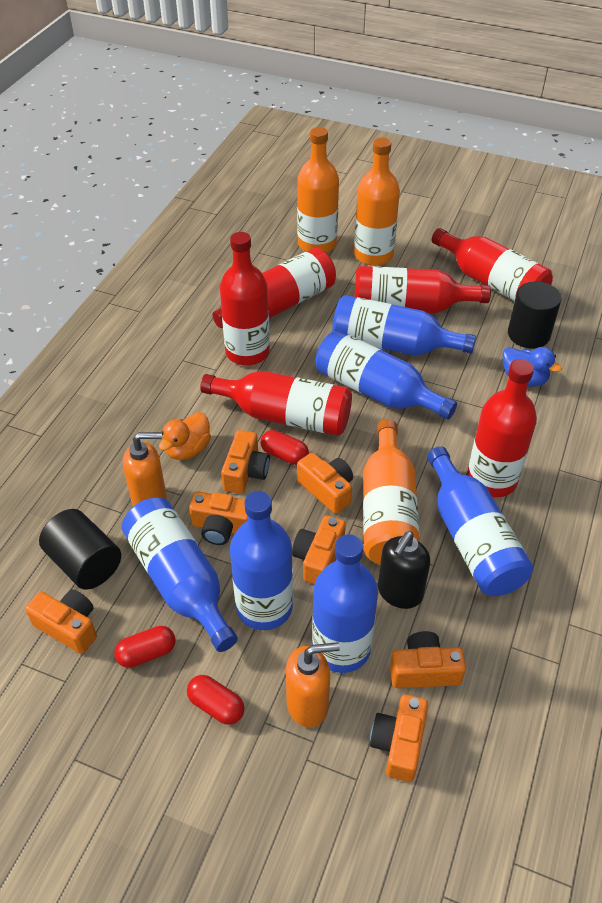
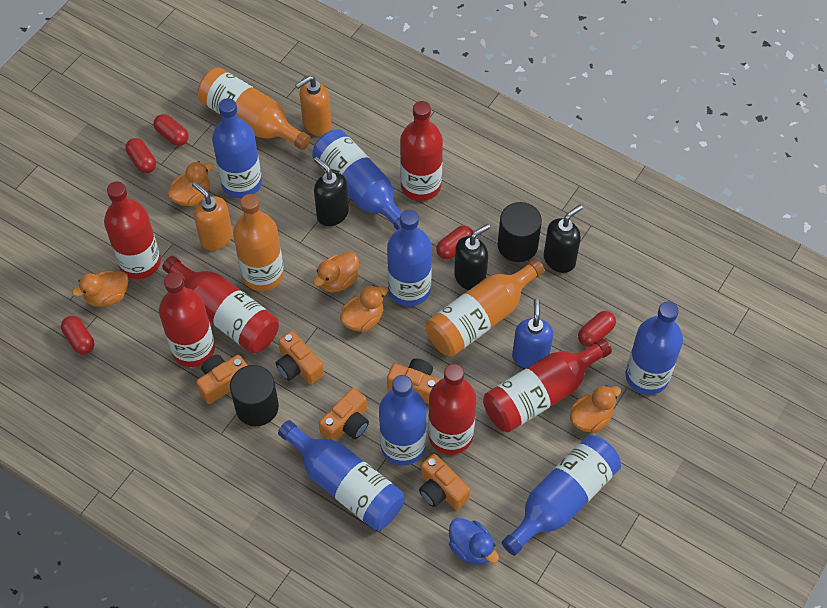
black soap dispenser: [378,531,430,609] = 1 -> [314,157,349,226] [454,224,490,290] [544,205,583,273] = 3
blue bottle: [122,498,238,652] [230,491,293,630] [312,534,378,673] [315,330,457,420] [332,295,476,355] [427,446,533,596] = 6 -> [212,98,262,198] [278,420,405,530] [312,129,402,230] [379,375,427,466] [387,210,432,306] [502,435,621,556] [625,301,683,395] = 7
blue soap dispenser: none = 0 -> [512,298,553,368] = 1
orange camera: [25,589,97,654] [189,491,248,545] [221,430,270,494] [292,515,346,584] [297,453,353,514] [370,694,428,782] [390,631,466,688] = 7 -> [196,355,248,404] [276,331,324,385] [319,388,369,441] [387,358,440,404] [419,454,470,510] = 5
orange duck: [159,412,211,460] = 1 -> [72,270,128,307] [167,161,213,206] [313,252,359,292] [340,285,388,332] [570,385,621,433] = 5
red capsule: [114,626,176,668] [187,675,245,725] [261,430,309,465] = 3 -> [61,316,94,355] [125,138,156,173] [153,114,188,146] [436,225,473,259] [578,311,616,347] = 5

